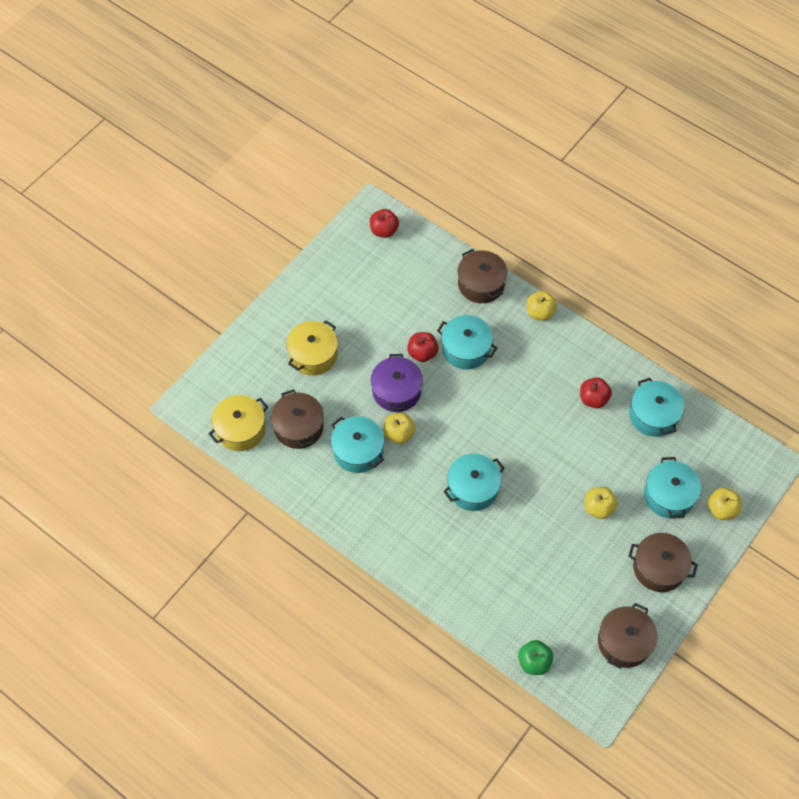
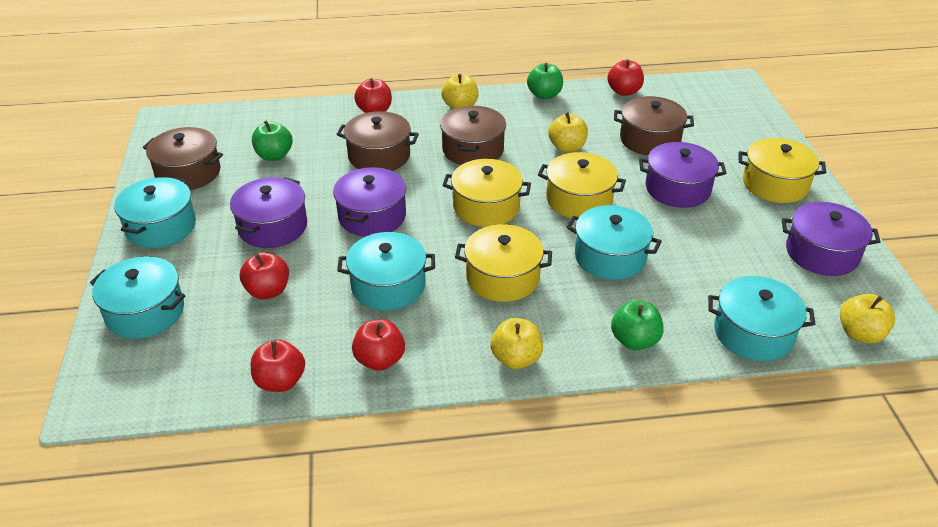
green apple: [518,640,553,675] = 1 -> [252,120,293,161] [527,63,563,99] [611,300,663,350] = 3
purple pot: [371,354,423,412] = 1 -> [230,177,307,248] [333,167,406,237] [639,142,727,208] [782,202,881,276] = 4
red apple: [370,209,399,238] [407,332,438,362] [580,378,612,408] = 3 -> [240,252,289,299] [251,339,305,392] [352,319,405,371] [354,78,392,113] [607,59,644,96] = 5
yellow pot: [209,395,268,451] [286,321,338,376] = 2 -> [443,159,531,227] [455,224,552,302] [538,152,626,218] [739,138,827,203] = 4

